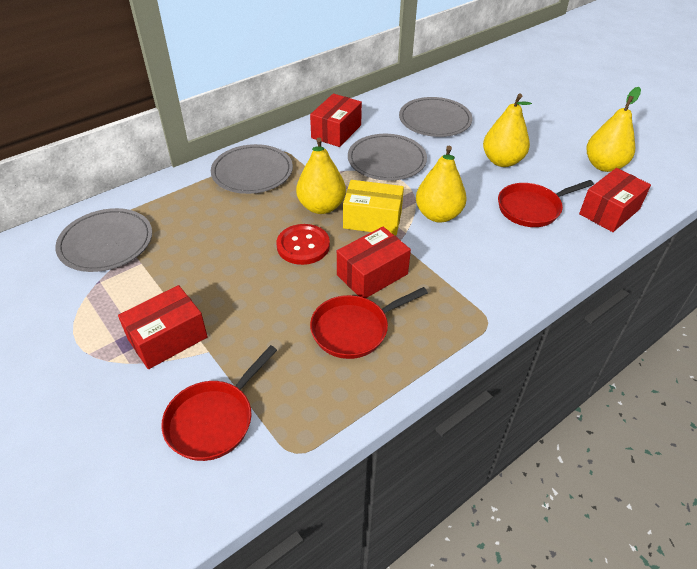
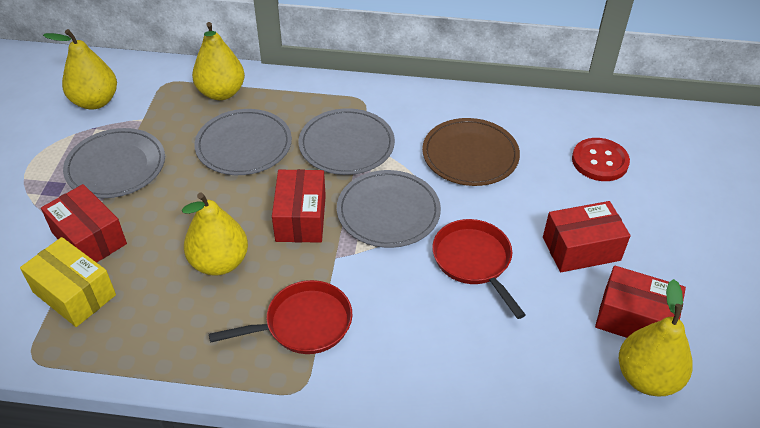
brown plate: none = 0 -> [422,118,520,186] = 1
red pan: [161,345,277,461] [310,287,428,359] [498,180,594,227] = 3 -> [209,280,352,354] [432,219,526,319] = 2

